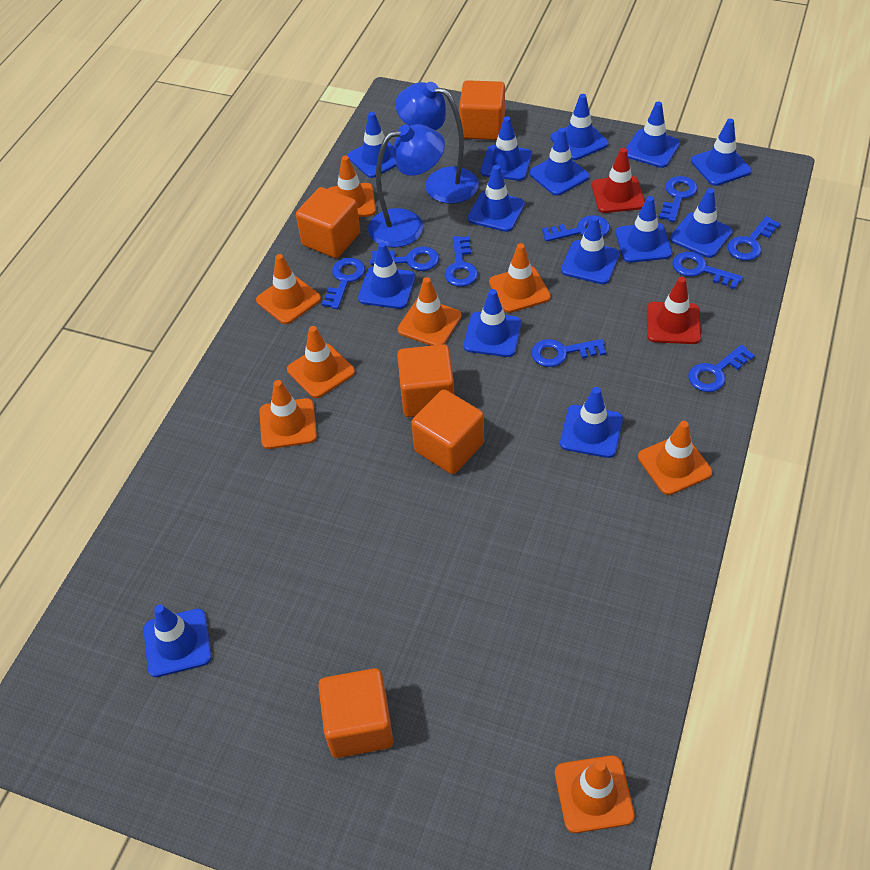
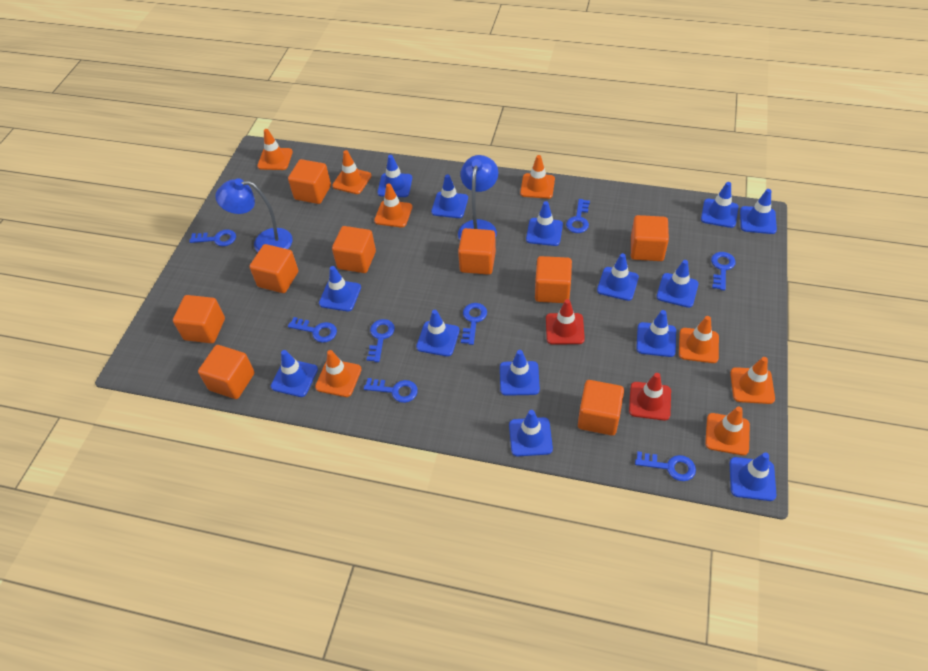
blue key: [322,258,365,309] [370,246,439,271] [445,236,478,287] [531,339,606,367] [542,215,610,242] [659,176,698,222] [672,252,743,289] [689,345,755,392] [727,216,781,261] = 9 -> [189,229,236,246] [288,317,337,343] [364,378,418,403] [367,319,395,362] [461,303,487,345] [566,199,590,233] [635,451,696,481] [711,252,736,291] = 8
orange cube: [296,187,360,258] [318,668,393,758] [397,344,454,417] [411,389,484,474] [459,80,505,140] = 5 -> [173,295,225,343] [198,345,254,399] [249,244,298,293] [288,159,331,204] [332,226,376,273] [458,228,496,275] [535,256,572,303] [578,380,624,436] [631,215,669,261] = 9

